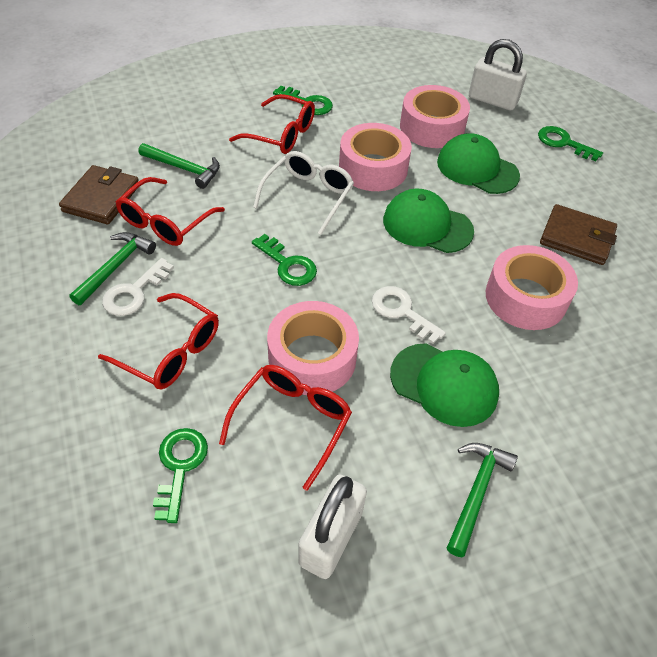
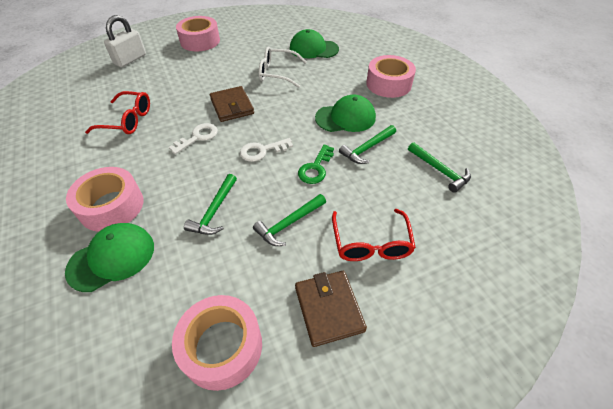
green hammer: [69,232,156,305] [139,143,220,189] [447,443,518,557] = 3 -> [184,174,237,235] [253,194,326,246] [339,125,396,164] [408,142,471,193] = 4
green key: [153,428,208,523] [252,234,317,286] [273,86,333,115] [538,126,603,161] = 4 -> [298,145,334,184] = 1
red glasses: [98,293,219,390] [115,177,225,246] [219,365,352,491] [229,94,315,154] = 4 -> [85,91,150,134] [332,209,416,261] = 2
white padlock: [298,474,367,579] [469,39,527,110] = 2 -> [104,15,146,67] = 1

